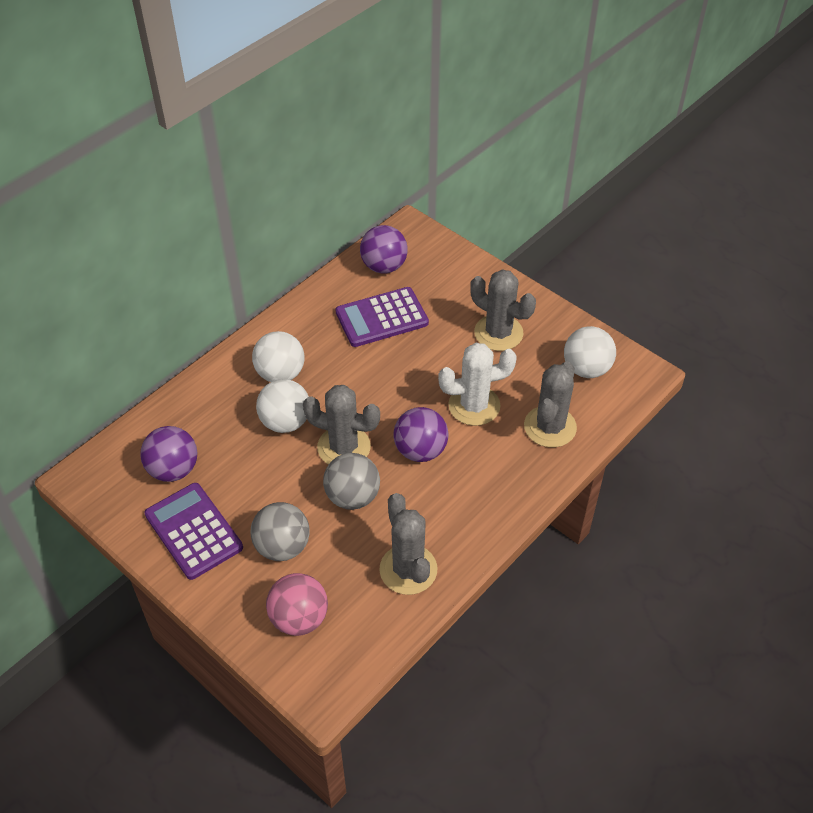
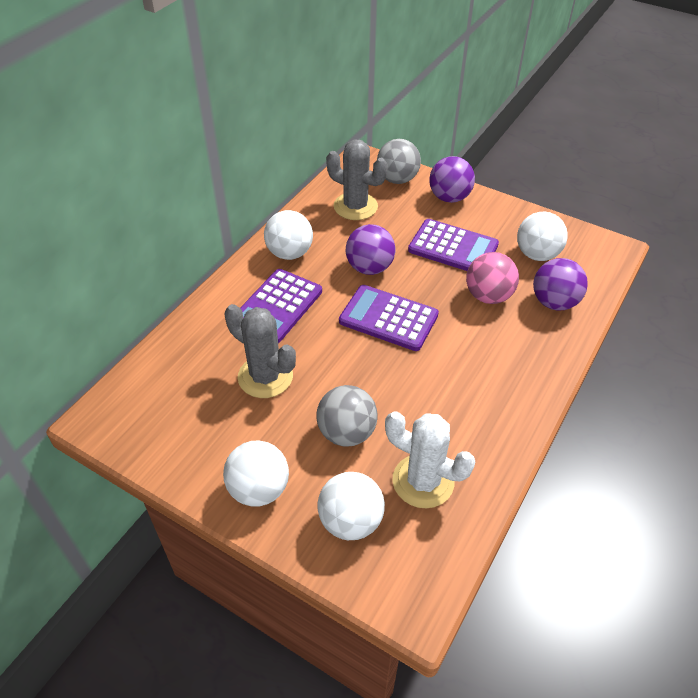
grey cactus: [303,385,380,465] [379,493,437,595] [470,270,536,351] [524,361,577,448] = 4 -> [224,304,296,398] [326,139,388,220] = 2
purple calculator: [144,483,243,580] [336,287,429,347] = 2 -> [240,269,322,343] [339,285,439,351] [408,219,499,271] = 3
white ball: [252,331,304,382] [256,379,309,433] [564,326,616,378] = 3 -> [223,441,289,507] [264,210,313,260] [318,472,385,540] [517,212,568,261] = 4

